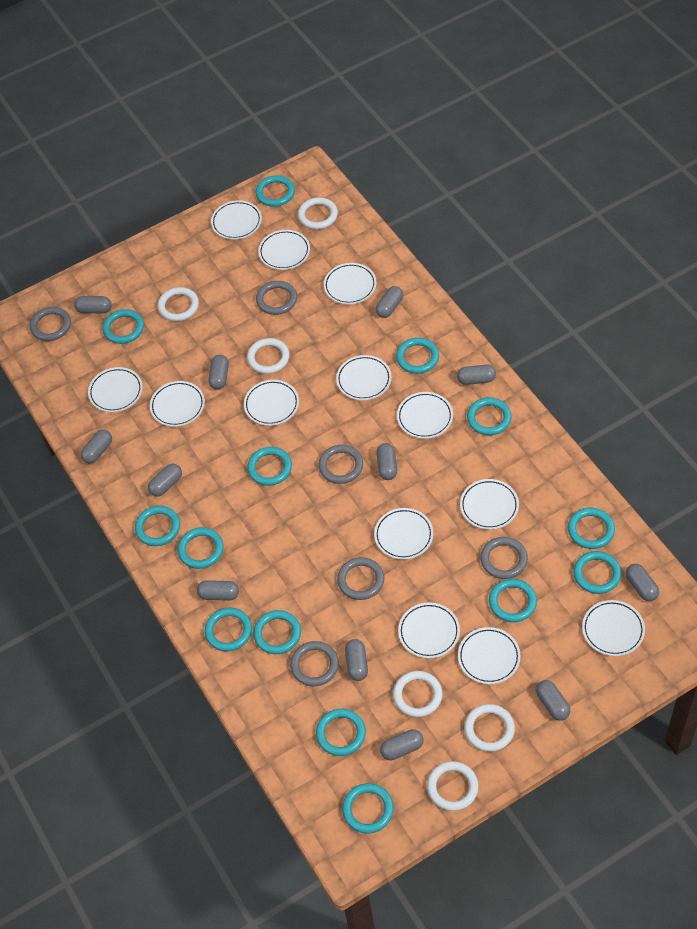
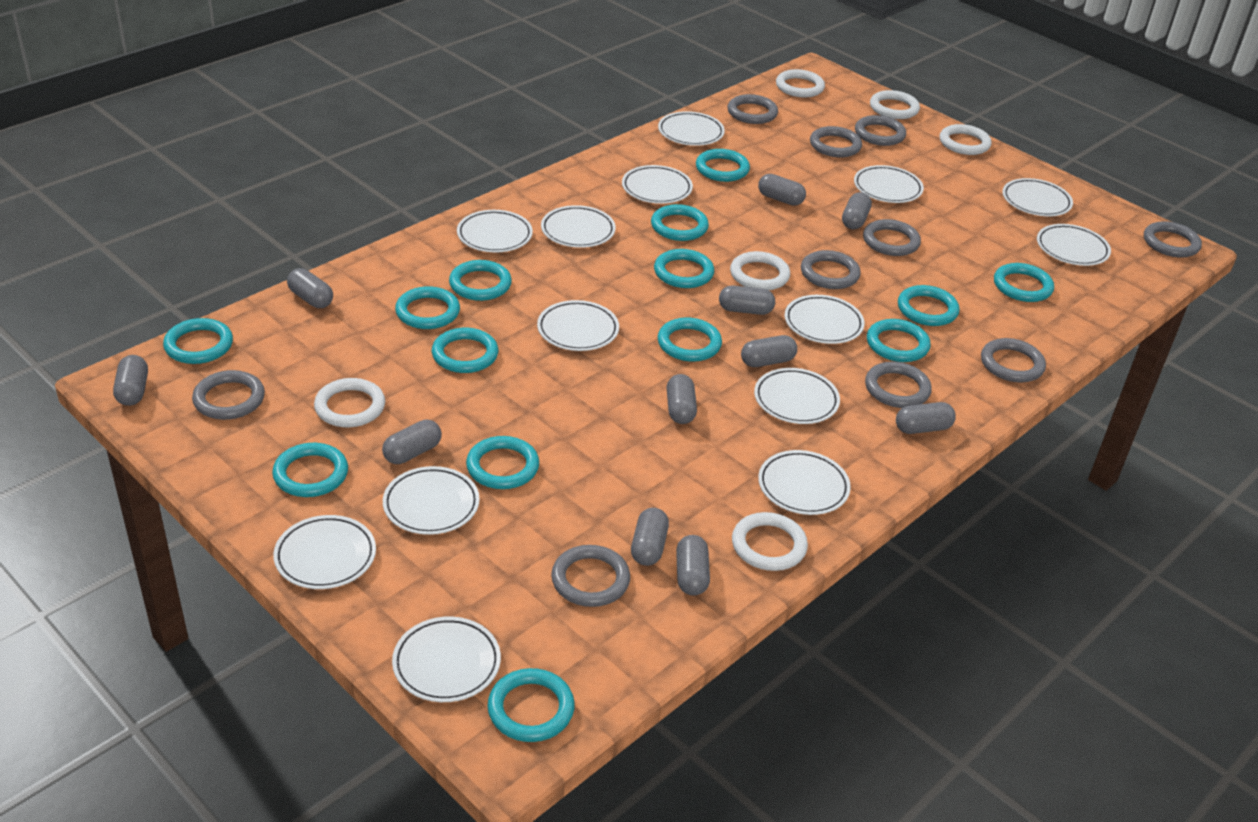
grey capsule: [74,296,112,313] [81,430,112,463] [148,464,182,497] [197,580,239,601] [209,355,229,390] [345,639,368,681] [376,286,403,318] [376,443,397,480] [380,729,423,760] [457,365,496,385] [536,680,570,721] [625,564,659,601] = 12 -> [113,355,148,406] [287,268,333,308] [382,419,442,464] [631,508,669,566] [667,374,697,424] [676,535,710,596] [719,285,775,315] [741,335,797,367] [758,174,806,206] [842,192,872,229] [896,402,956,434] = 11
grey ring: [30,307,71,341] [256,281,297,315] [290,641,339,686] [318,445,363,484] [337,557,384,600] [480,537,528,579] = 6 -> [192,370,265,420] [551,545,630,607] [727,94,778,124] [801,250,861,289] [810,126,862,158] [855,115,906,146] [863,219,921,256] [865,362,932,408] [981,338,1046,382] [1144,221,1202,258] = 10
white plate: [88,367,143,412] [150,381,205,427] [211,200,262,240] [244,380,299,426] [258,230,310,270] [324,263,376,304] [336,355,391,400] [374,508,433,560] [397,392,453,439] [398,603,460,658] [458,627,520,684] [460,479,519,530] [582,600,645,656] = 13 -> [273,515,376,589] [383,466,479,535] [392,616,501,702] [457,210,533,253] [537,300,619,351] [541,205,616,248] [622,165,693,204] [658,111,725,146] [754,368,840,424] [758,450,851,515] [785,295,865,344] [854,165,924,203] [1003,178,1073,216] [1037,224,1111,266] = 14

